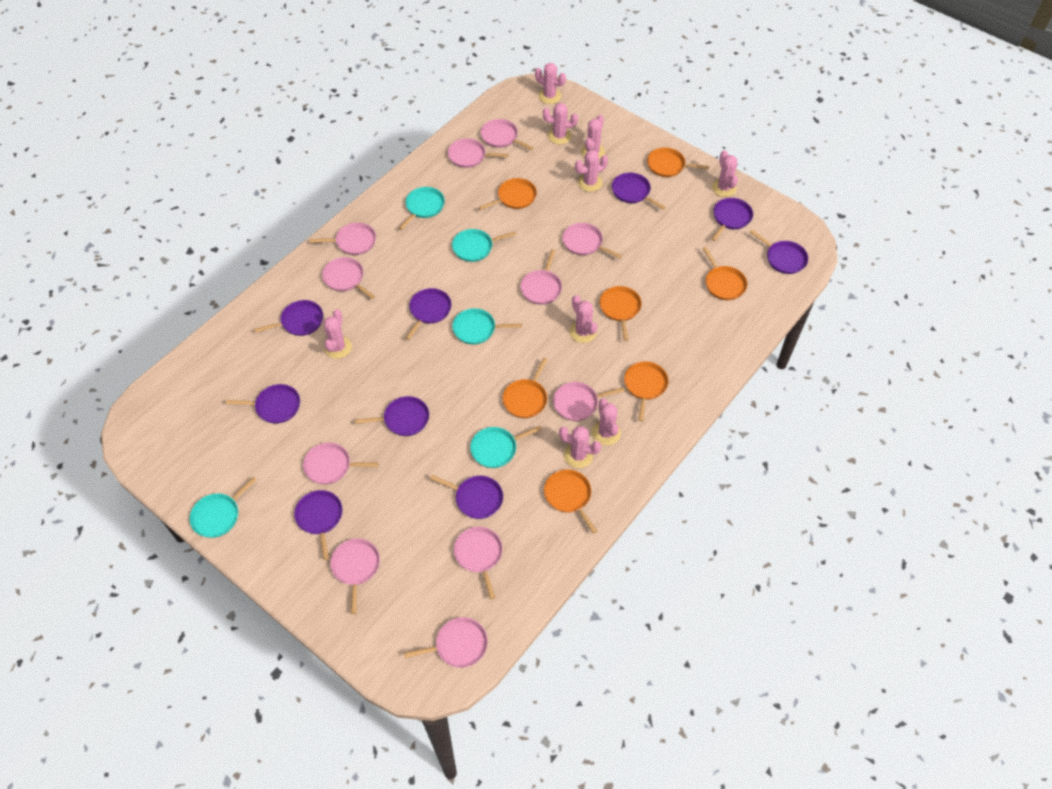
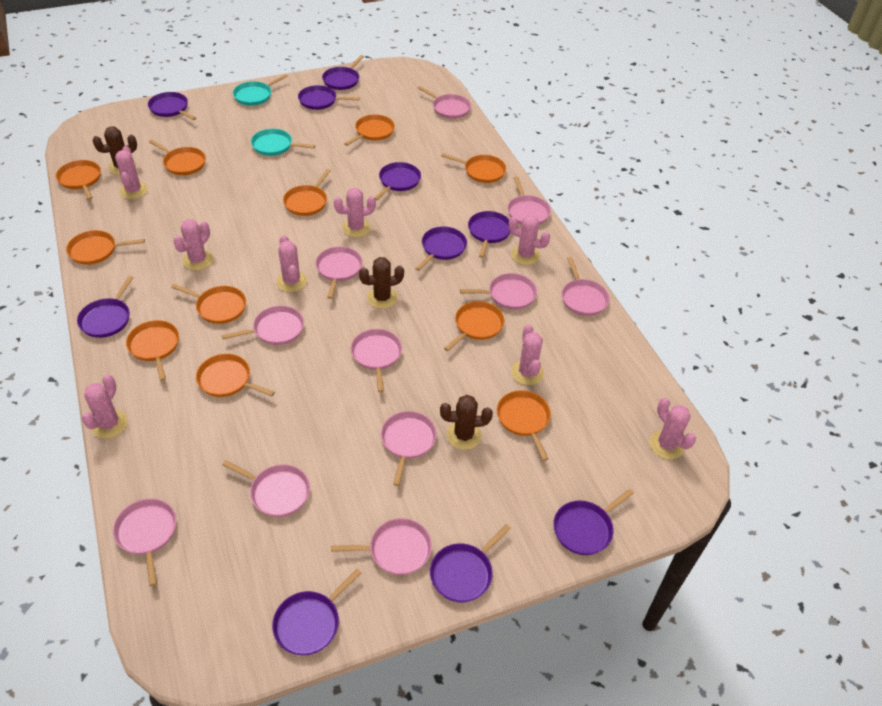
brown cactus: none = 0 -> [92,127,137,175] [359,257,404,309] [440,395,493,450] = 3
orange pan: [479,178,537,210] [503,358,548,418] [544,469,597,534] [599,286,642,341] [624,361,669,422] [647,147,709,177] [702,247,747,300] = 7 -> [56,160,101,200] [66,230,145,265] [126,320,179,381] [149,139,206,175] [171,284,246,324] [196,354,275,397] [283,169,331,216] [344,114,395,146] [441,153,506,183] [444,301,504,351] [497,390,551,461] = 11
pink cactus: [324,309,352,359] [535,63,566,104] [543,103,578,144] [559,426,601,468] [569,295,597,343] [575,150,608,192] [581,115,605,159] [592,399,621,445] [712,150,738,197] = 9 -> [82,374,128,439] [115,146,148,199] [173,219,213,270] [276,235,307,292] [334,188,376,237] [509,215,550,265] [511,324,544,385] [650,398,696,460] = 8
purple pan: [226,384,300,424] [254,300,323,336] [294,490,343,560] [355,396,429,436] [406,288,452,340] [430,475,503,519] [612,173,666,210] [712,198,753,241] [750,230,808,274] = 9 -> [77,276,134,338] [148,92,196,120] [272,569,361,655] [298,85,360,110] [322,55,364,90] [374,162,421,200] [415,227,467,271] [430,524,511,602] [468,211,511,258] [553,489,634,555] = 10
turquoise pan: [189,477,257,538] [399,187,445,230] [452,229,517,262] [452,308,522,345] [470,426,542,468] = 5 -> [233,74,288,106] [251,129,315,156] = 2

